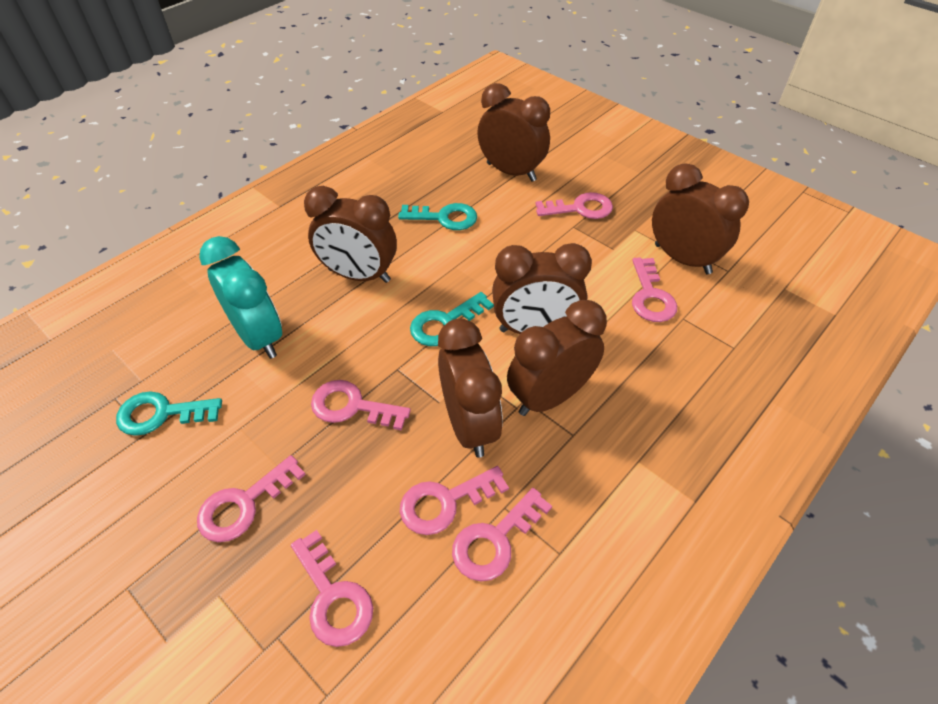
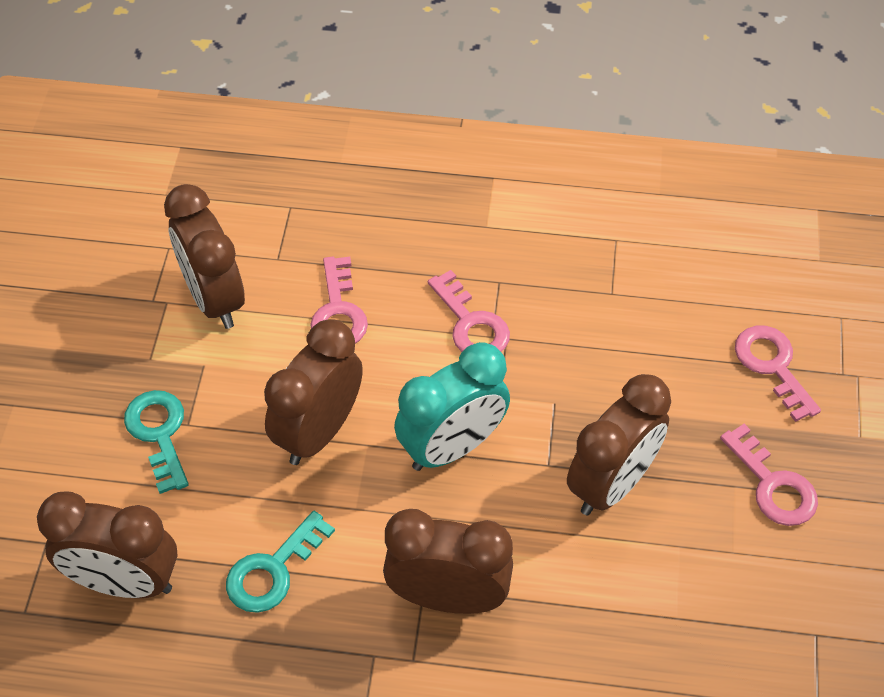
brown clock: [304,186,397,283] [438,319,503,458] [477,83,550,182] [492,243,592,334] [507,300,607,416] [652,163,749,274] = 6 -> [37,491,178,598] [164,184,245,329] [264,320,363,465] [383,509,513,614] [567,374,671,516] = 5
pink key: [197,455,306,542] [291,530,373,647] [311,380,411,431] [400,466,509,535] [452,488,552,581] [536,192,613,219] [632,257,677,322] = 7 -> [310,257,368,344] [428,270,510,352] [720,424,818,526] [735,326,821,422] = 4
turquoise key: [116,391,222,436] [398,203,477,230] [410,292,494,346] = 3 -> [124,390,189,494] [226,511,335,613] = 2

